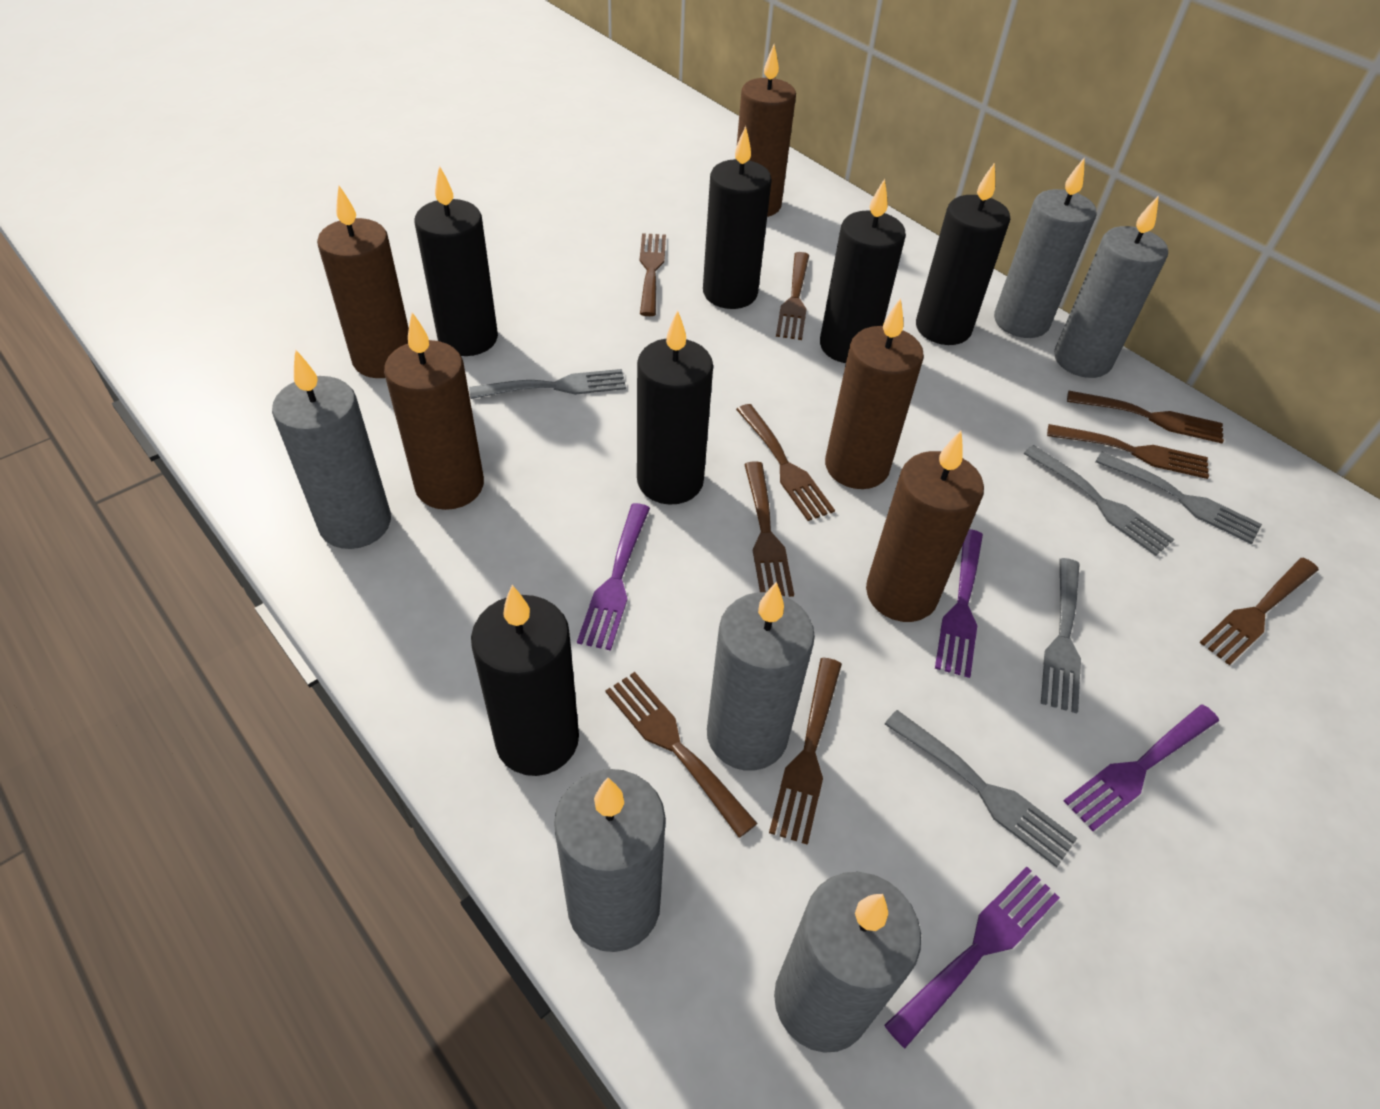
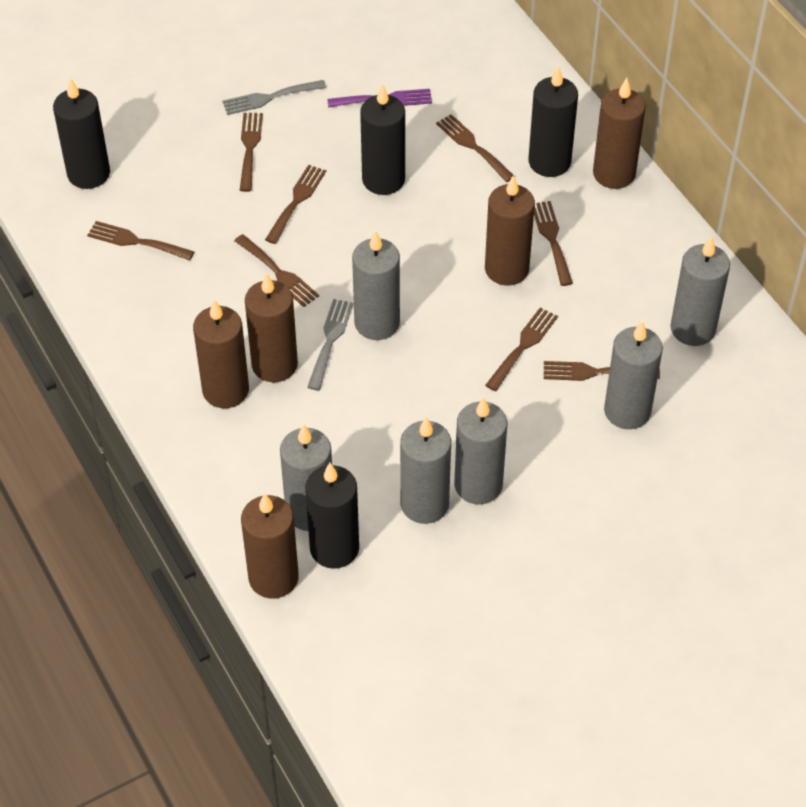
black candle: [415,165,498,356] [471,585,579,776] [637,310,713,505] [703,126,772,309] [820,179,906,363] [916,162,1010,345] = 6 -> [53,78,110,189] [305,463,359,569] [360,83,405,195] [529,66,578,177] = 4
brown fork: [605,672,758,838] [640,233,666,316] [736,404,835,521] [744,461,794,597] [769,658,842,845] [776,252,809,340] [1047,424,1209,479] [1067,391,1224,443] [1199,558,1319,665] = 9 -> [87,221,194,261] [234,234,319,307] [240,113,263,192] [265,165,326,244] [436,114,515,182] [485,307,558,391] [534,201,573,286] [544,361,660,381] = 8
grey fork: [469,369,626,399] [885,710,1077,868] [1024,445,1174,556] [1041,558,1081,713] [1095,452,1262,544] = 5 -> [223,80,326,115] [307,299,353,390] = 2
purple fork: [577,503,650,651] [884,867,1060,1048] [935,529,983,678] [1064,705,1219,831] = 4 -> [327,89,432,107] = 1

